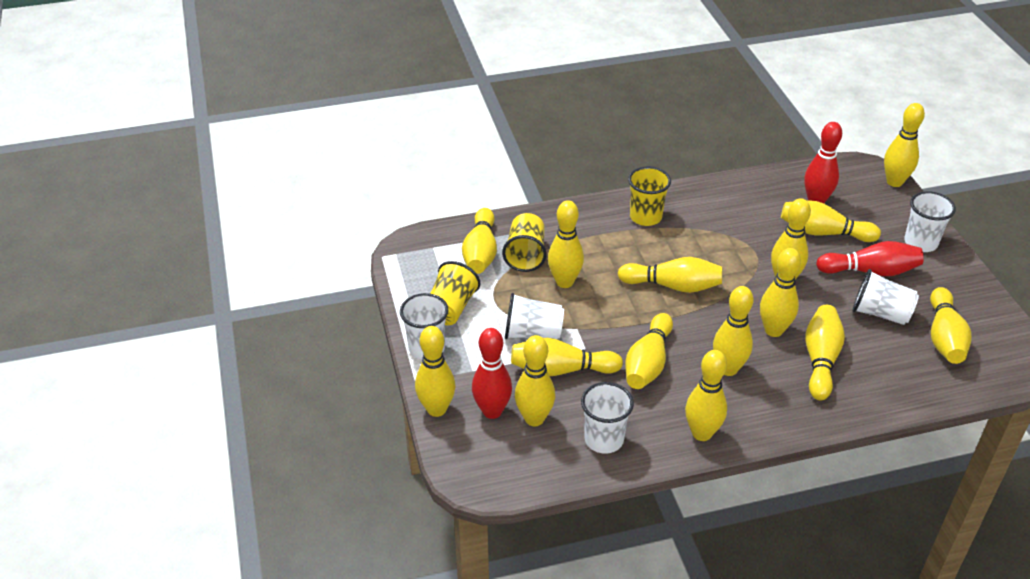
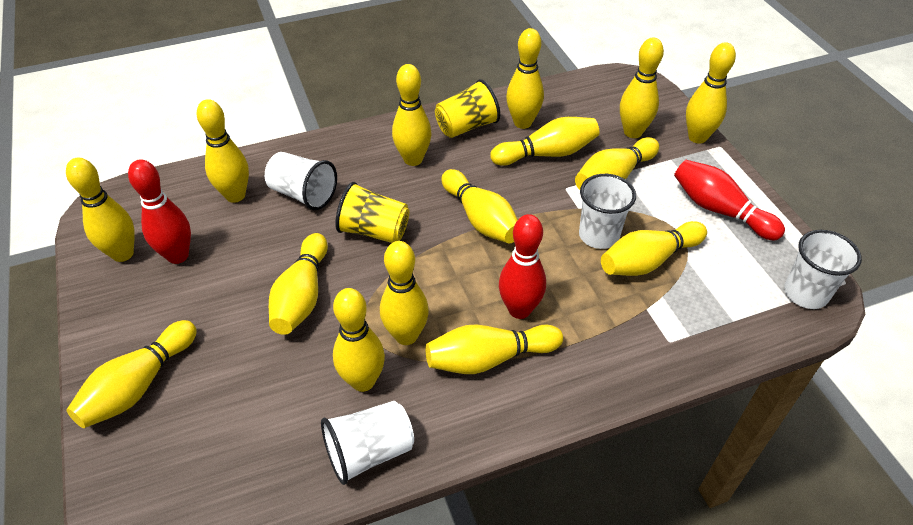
white cup: [400,293,448,359] [505,293,564,339] [581,382,634,454] [852,269,919,325] [904,191,956,252] = 5 -> [265,152,337,210] [321,401,414,485] [579,174,636,249] [784,230,862,309] = 4
yellow cup: [430,261,480,325] [502,213,547,272] [628,166,671,226] = 3 -> [335,182,410,243] [435,79,500,138] = 2

